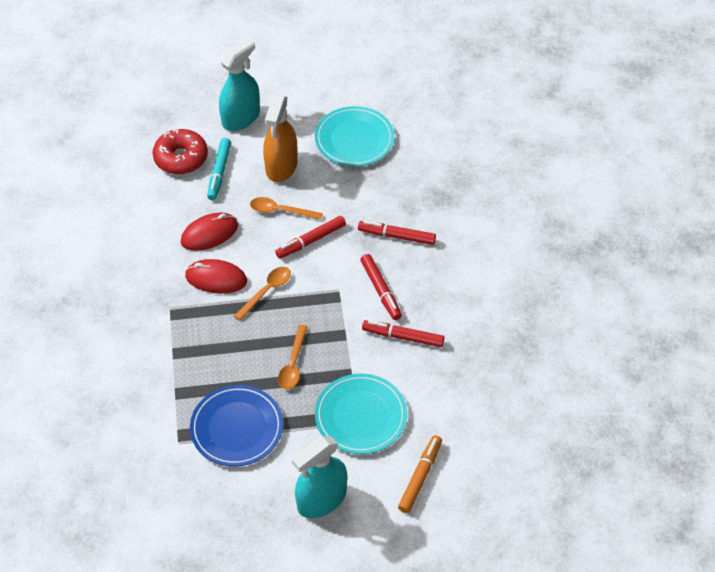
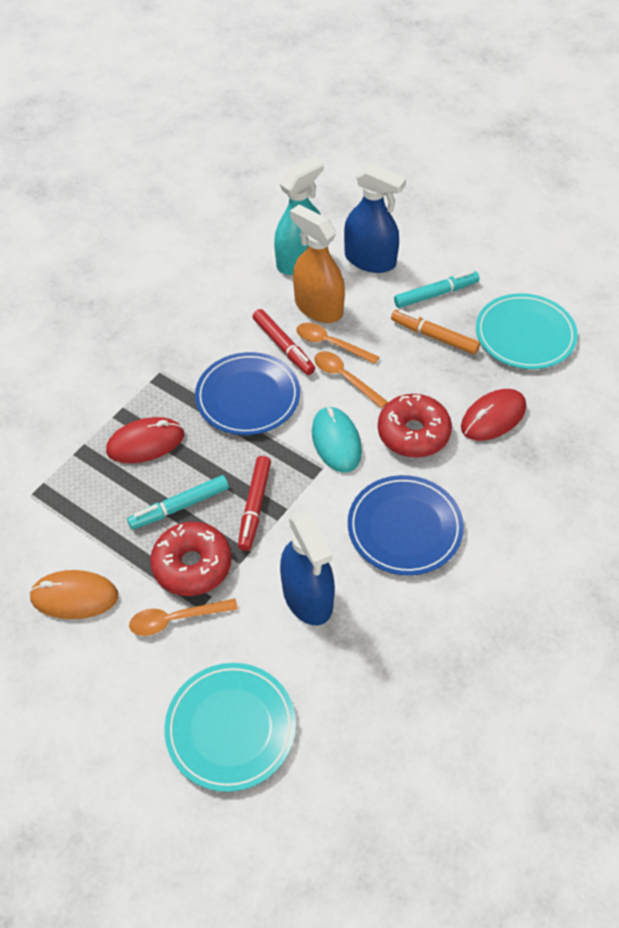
blue plate: [190,385,283,466] = 1 -> [195,352,300,435] [348,475,464,575] = 2
blue spray bottle: none = 0 -> [280,509,335,625] [344,163,406,273] = 2
orange mouse: none = 0 -> [29,570,118,619] = 1
red donut: [153,129,208,174] = 1 -> [150,522,232,596] [378,394,452,458] = 2
red marker: [275,216,346,259] [358,221,436,245] [360,254,402,320] [362,320,444,347] = 4 -> [238,456,271,551] [253,309,315,375] = 2
turquoise marker: [207,138,231,200] = 1 -> [127,475,229,529] [394,271,480,308] = 2
turquoise mouse: none = 0 -> [312,406,362,473] = 1
turquoise spray bottle: [219,37,260,131] [292,436,347,519] = 2 -> [274,157,324,275] = 1

